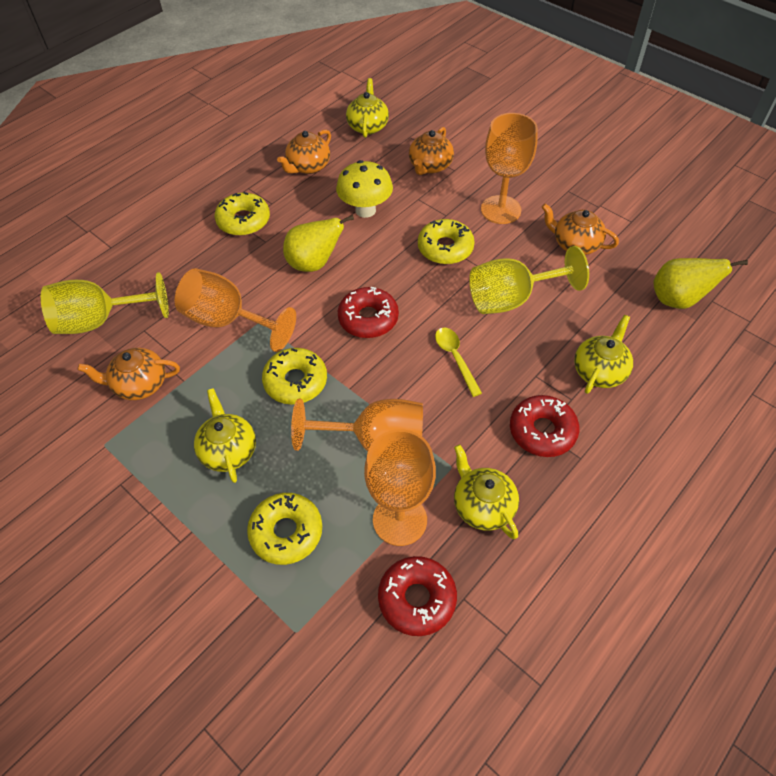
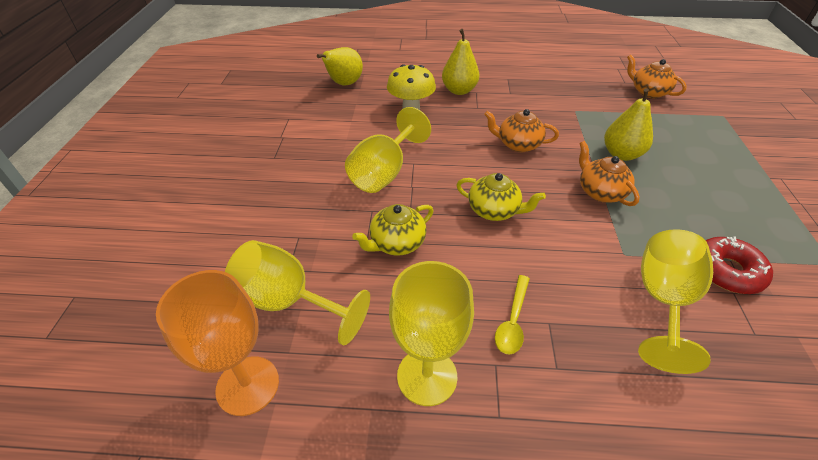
orange goblet: [175,268,296,352] [291,399,423,452] [364,429,436,546] [481,113,538,224] = 4 -> [156,270,279,416] = 1
orange teapot: [77,348,180,400] [277,130,331,174] [409,127,454,175] [542,203,619,255] = 4 -> [484,109,559,152] [579,141,640,206] [627,55,687,98] = 3
red donut: [338,287,399,338] [378,556,457,636] [510,395,579,457] = 3 -> [705,236,773,294] = 1
yellow donut: [215,192,270,236] [247,493,322,565] [262,348,327,405] [418,219,475,264] = 4 -> none = 0
yellow goblet: [41,272,169,334] [469,246,589,314] = 2 -> [225,240,370,345] [345,107,431,193] [389,261,474,406] [638,229,713,374] = 4
yellow pear: [283,215,354,272] [653,258,748,309] = 2 -> [317,47,363,86] [442,29,479,95] [604,88,653,161] = 3
yellow teapot: [194,388,256,483] [346,78,389,138] [454,444,519,539] [574,315,633,394] = 4 -> [352,204,433,256] [457,173,546,221] = 2

